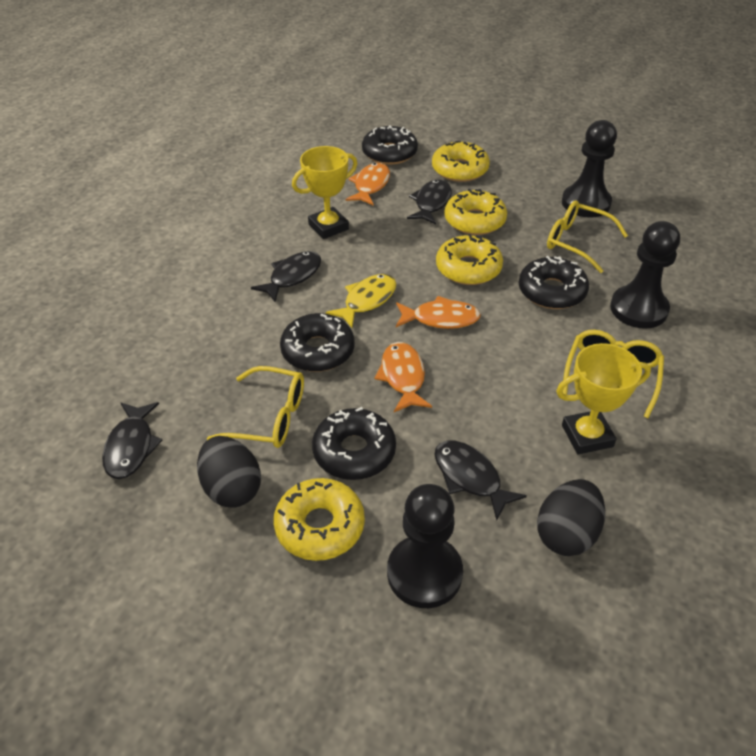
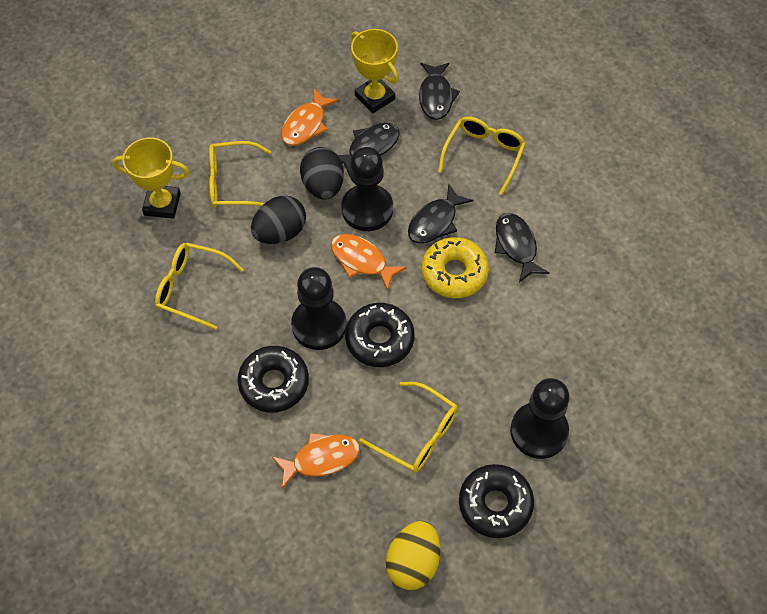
black donut: [280,313,354,372] [312,407,396,480] [362,125,418,165] [519,256,589,309] = 4 -> [238,346,309,412] [345,303,415,367] [459,464,534,538] = 3
yellow donut: [273,478,365,561] [432,141,490,182] [436,234,503,285] [444,189,507,235] = 4 -> [422,237,489,298] = 1
yellow egg: none = 0 -> [386,521,440,590] = 1
yellow fish: [326,274,396,328] = 1 -> none = 0
yellow glasses: [207,366,304,448] [547,200,628,273] [563,330,664,418] = 3 -> [155,243,244,330] [209,141,271,208] [359,382,458,473] [438,116,526,195] = 4

